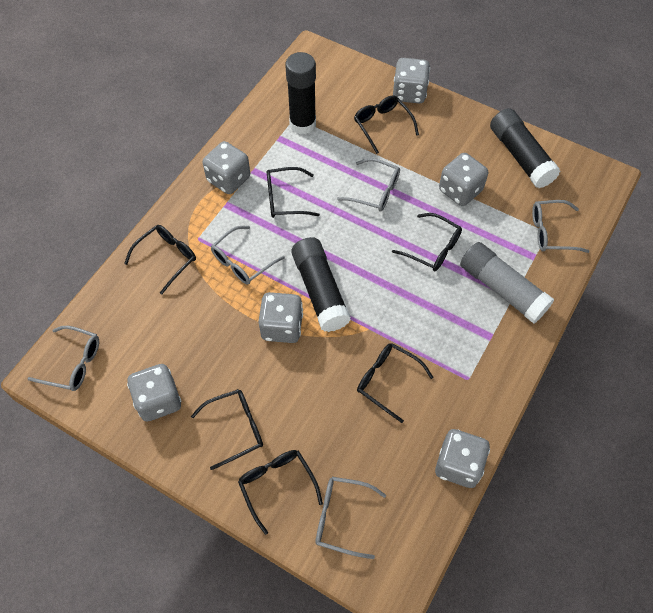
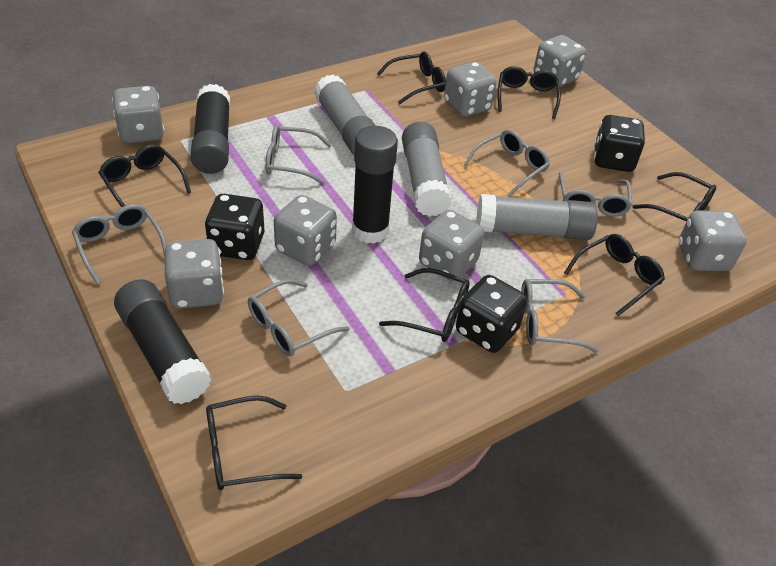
black dice: none = 0 -> [205,194,265,260] [456,275,527,353] [594,115,645,172] = 3
grey dice: [127,364,181,421] [203,141,250,194] [258,292,303,343] [393,58,430,103] [435,429,490,488] [439,153,488,206] = 6 -> [112,86,164,143] [164,239,224,309] [274,195,337,266] [419,210,484,281] [444,62,497,117] [534,35,586,87] [679,210,747,271] = 7
grey glasses: [28,326,99,391] [211,226,285,285] [315,477,386,559] [337,158,400,212] [532,200,590,253] = 5 -> [72,204,167,284] [248,279,349,357] [265,125,332,184] [464,130,550,196] [521,279,599,353] [559,172,632,217] = 6
grey glue stick: [460,242,554,324] = 1 -> [314,74,376,155] [402,122,452,217] [477,194,598,240] = 3

